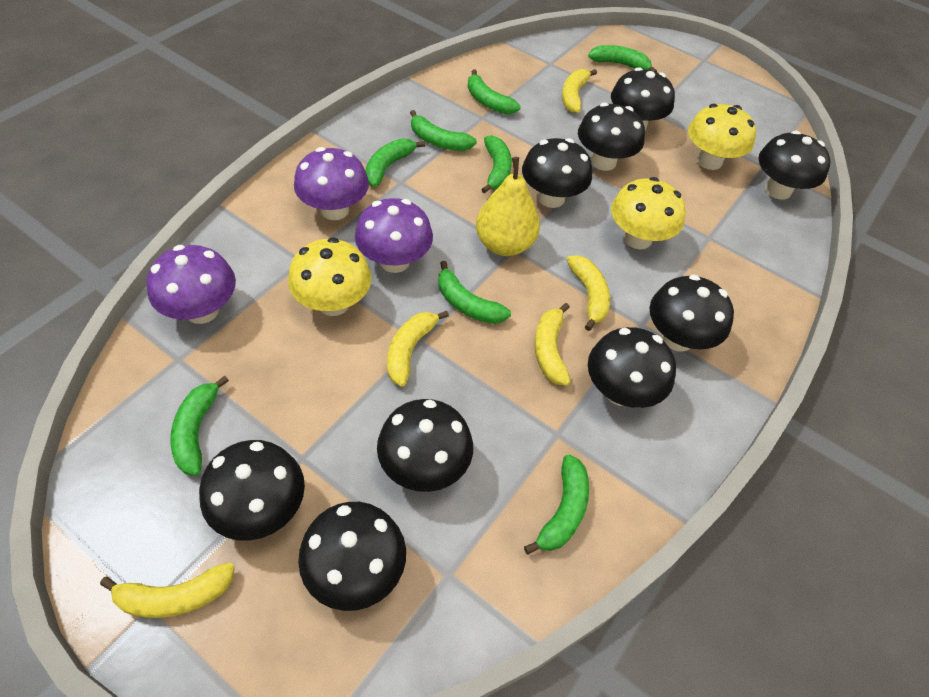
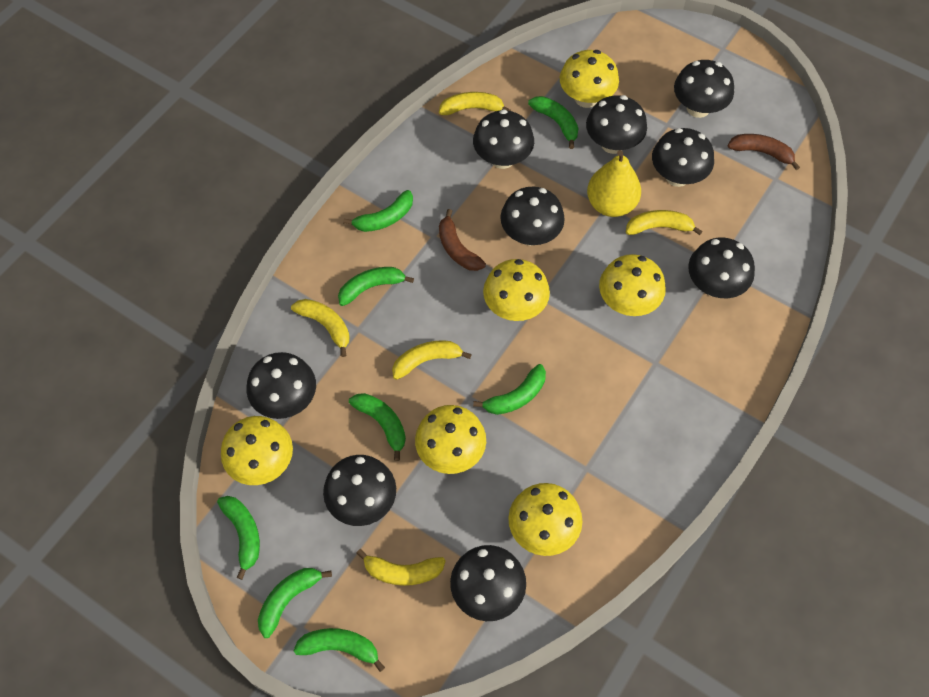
brown banana: none = 0 -> [439,209,486,271] [728,134,800,170] = 2
purple mushroom: [146,245,236,324] [294,147,369,220] [355,198,433,273] = 3 -> none = 0
yellow mushroom: [288,238,372,316] [611,177,686,249] [688,104,756,170] = 3 -> [221,416,293,485] [415,405,486,474] [483,259,550,321] [508,483,583,556] [560,50,619,108] [599,254,666,316] = 6

